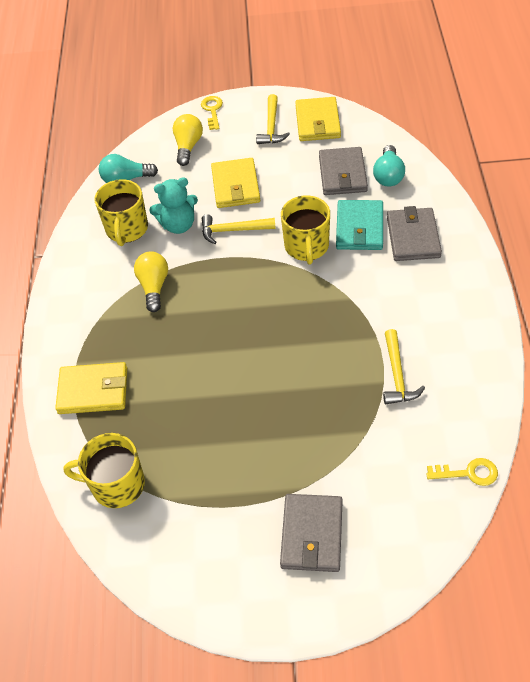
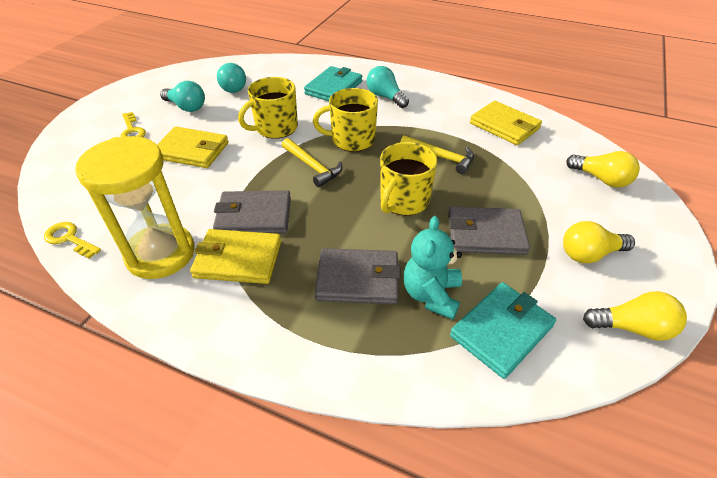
turquoise light bulb: [99,154,158,183] [373,145,405,187] = 2 -> [160,81,205,112] [217,63,246,93] [367,66,409,108] = 3
turquoise wallet: [336,200,383,250] = 1 -> [304,66,362,101] [450,282,556,379] = 2
yellow hammer: [202,214,276,244] [256,94,290,144] [383,329,425,404] = 3 -> [282,138,343,187] [400,135,474,174] = 2
yellow hourglass: none = 0 -> [75,136,195,279] = 1
yellow light bulb: [134,251,168,312] [173,114,203,166] = 2 -> [563,221,635,263] [566,151,640,188] [583,291,687,341] = 3

